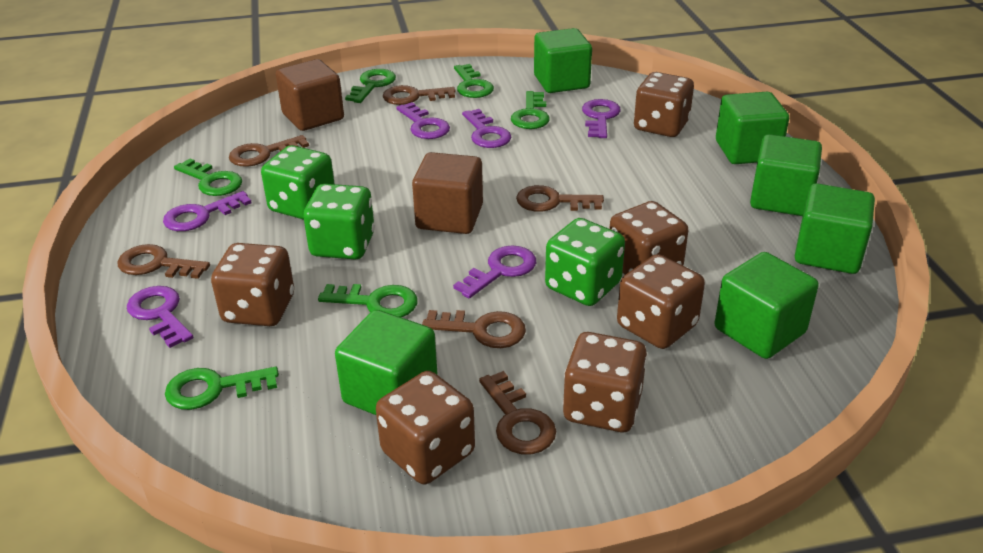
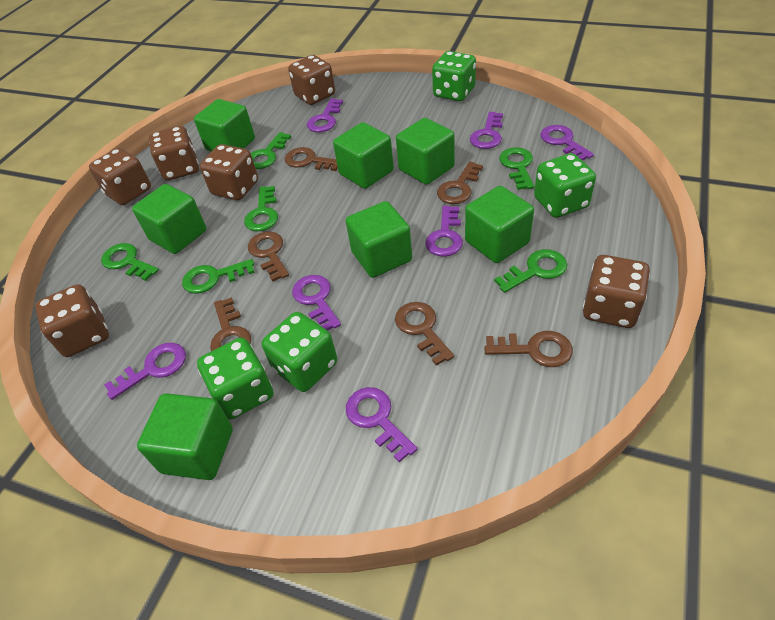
brown cube: [276,59,344,131] [412,152,483,234] = 2 -> none = 0
green cube: [335,310,438,415] [534,28,592,93] [715,252,819,359] [716,92,789,164] [750,134,822,216] [795,183,875,274] = 6 -> [132,184,206,254] [137,393,233,480] [194,99,255,152] [333,122,394,189] [346,201,412,278] [396,118,455,185] [465,186,534,263] = 7
green dice: [261,145,335,220] [303,184,375,260] [545,218,625,306] = 3 -> [197,337,273,420] [262,312,337,392] [432,51,476,101] [534,153,596,218] = 4
purple key: [127,286,194,348] [163,191,252,231] [396,102,450,139] [453,246,536,298] [462,109,511,148] [582,99,621,138] = 6 -> [104,343,186,400] [292,275,341,331] [307,99,343,132] [346,387,417,462] [425,206,463,257] [470,112,503,149] [540,125,594,161] = 7

